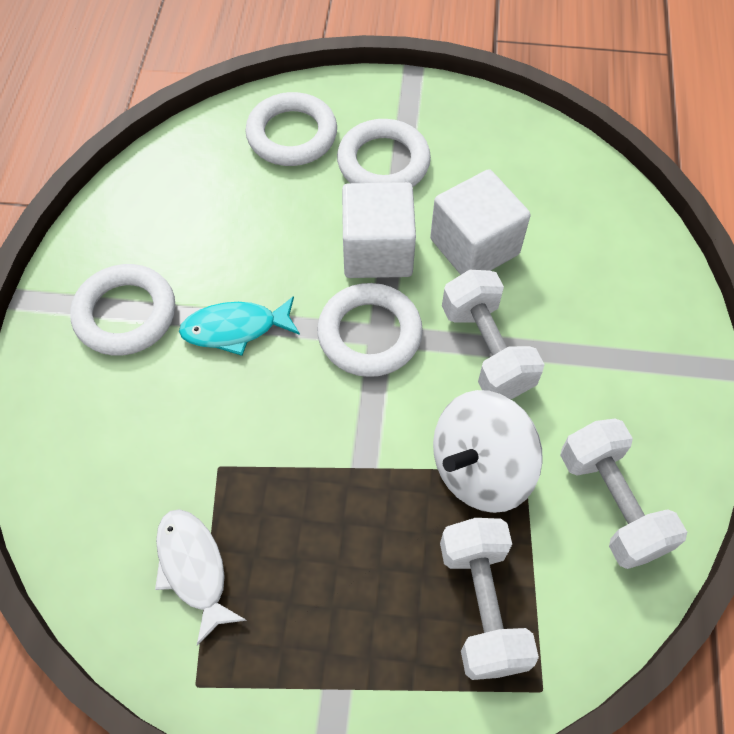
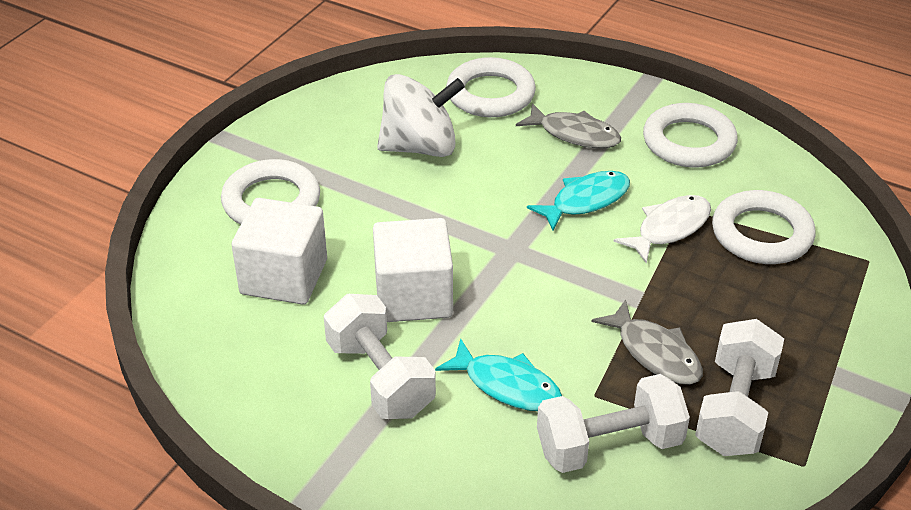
grey fish: none = 0 -> [516,103,621,148] [591,300,703,385] = 2
turquoise fish: [179,296,300,356] = 1 -> [435,339,562,411] [527,171,630,231] = 2

